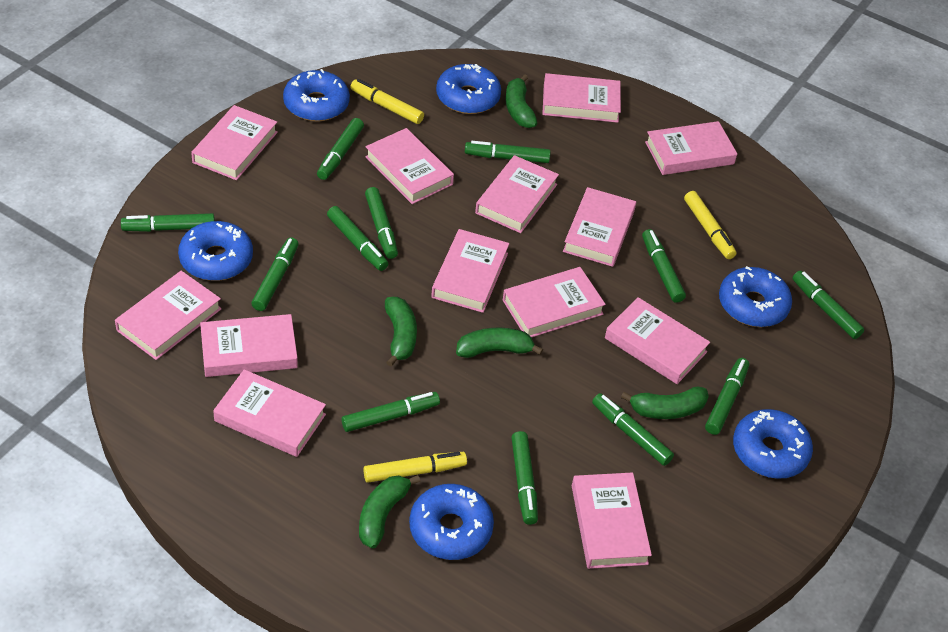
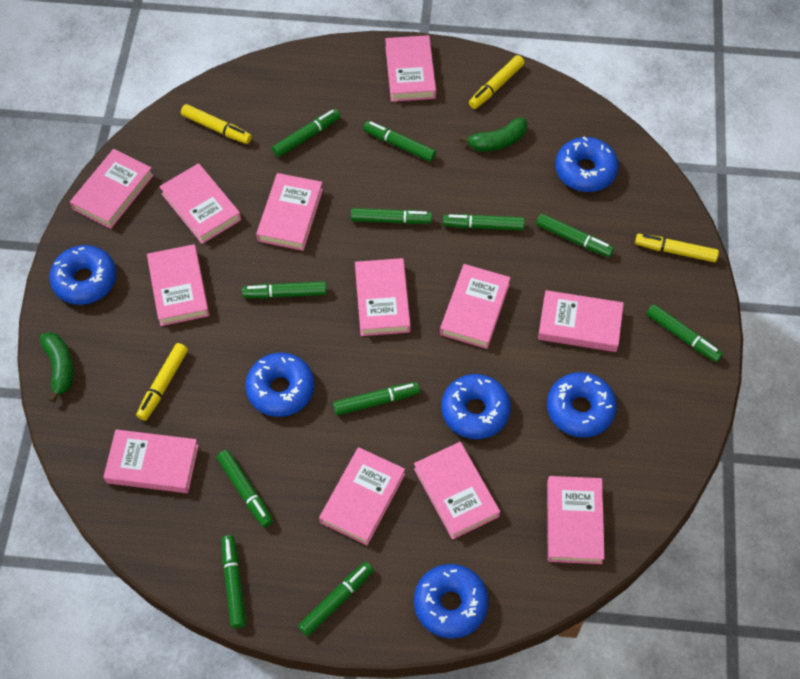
green banana: [359,475,420,548] [385,297,417,367] [456,328,543,358] [506,74,537,128] [621,386,709,419] = 5 -> [40,332,74,402] [460,118,527,152] = 2
green marker: [121,213,215,232] [251,237,299,311] [317,118,364,180] [327,206,388,271] [342,392,440,432] [365,187,398,259] [465,141,551,163] [511,431,538,525] [592,393,674,466] [642,229,686,303] [705,358,749,435] [792,271,864,339] = 12 -> [217,450,273,527] [221,535,246,628] [242,281,327,299] [272,109,341,157] [298,562,374,637] [333,382,420,415] [351,208,432,224] [363,121,436,162] [443,214,525,230] [536,213,614,257] [647,304,723,362] = 11
pink book: [115,271,222,360] [191,105,278,180] [200,314,298,377] [213,369,326,457] [365,128,454,204] [431,229,509,313] [475,155,559,233] [503,267,606,337] [542,73,621,123] [563,187,636,267] [572,472,652,569] [605,297,710,384] [645,121,737,175] = 13 -> [70,149,154,229] [103,429,199,493] [147,244,209,326] [159,163,241,244] [256,173,323,251] [319,447,405,545] [355,258,411,336] [385,35,436,102] [414,442,500,540] [440,264,511,349] [538,290,624,352] [547,476,605,564] = 12
yellow marker: [350,79,424,124] [363,452,467,483] [684,191,737,259] = 3 -> [136,343,188,421] [181,104,252,144] [469,55,525,109] [635,234,719,262] = 4

